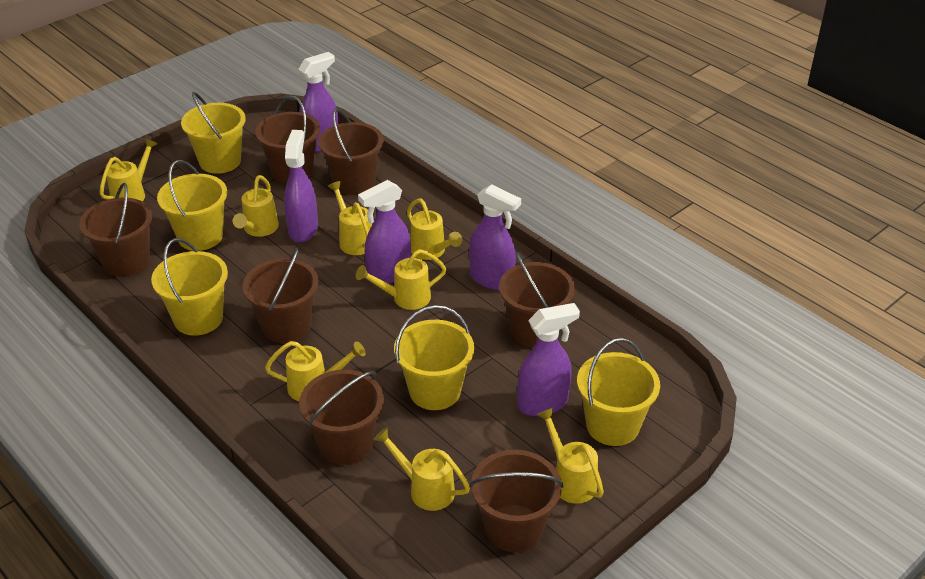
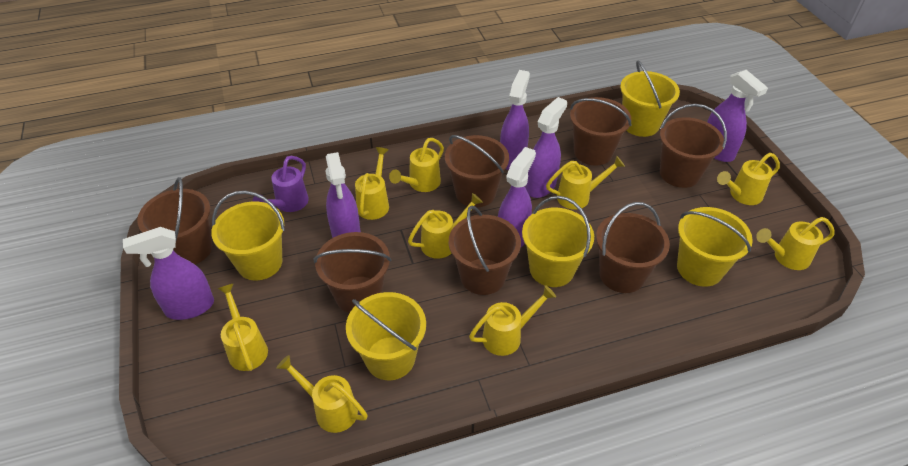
purple spray bottle: [284,130,318,242] [298,52,338,153] [358,180,411,284] [469,184,521,290] [517,303,580,416] = 5 -> [123,227,214,320] [326,152,361,238] [498,147,536,247] [500,70,530,170] [525,97,567,198] [707,70,768,162] = 6
purple watering can: none = 0 -> [253,156,309,212] = 1
yellow watering can: [99,138,158,201] [233,175,279,237] [265,341,366,401] [328,181,372,255] [356,249,446,310] [373,427,470,511] [407,199,462,260] [537,408,604,504] = 8 -> [217,283,268,371] [277,355,368,433] [355,147,389,220] [389,138,444,192] [408,193,483,259] [469,285,556,356] [546,156,625,210] [717,153,780,205] [756,217,834,270] = 9

